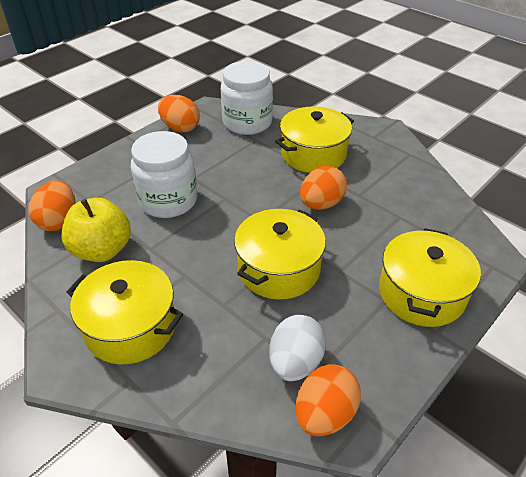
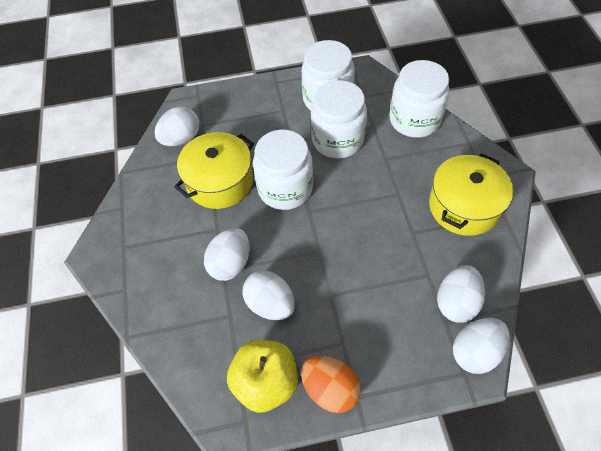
orange egg: [29,180,76,231] [158,95,200,133] [295,364,361,436] [300,166,347,210] = 4 -> [301,356,361,413] = 1
white egg: [269,315,326,381] = 1 -> [155,106,199,146] [204,228,250,281] [243,270,295,320] [437,265,485,323] [453,318,510,374] = 5
white jar: [131,131,197,218] [221,61,273,135] = 2 -> [253,129,313,210] [302,40,355,111] [311,80,367,158] [390,60,449,138] = 4
yellow pot: [66,260,183,365] [234,209,326,300] [275,106,354,173] [379,228,481,327] = 4 -> [174,132,254,209] [429,153,513,236] = 2

